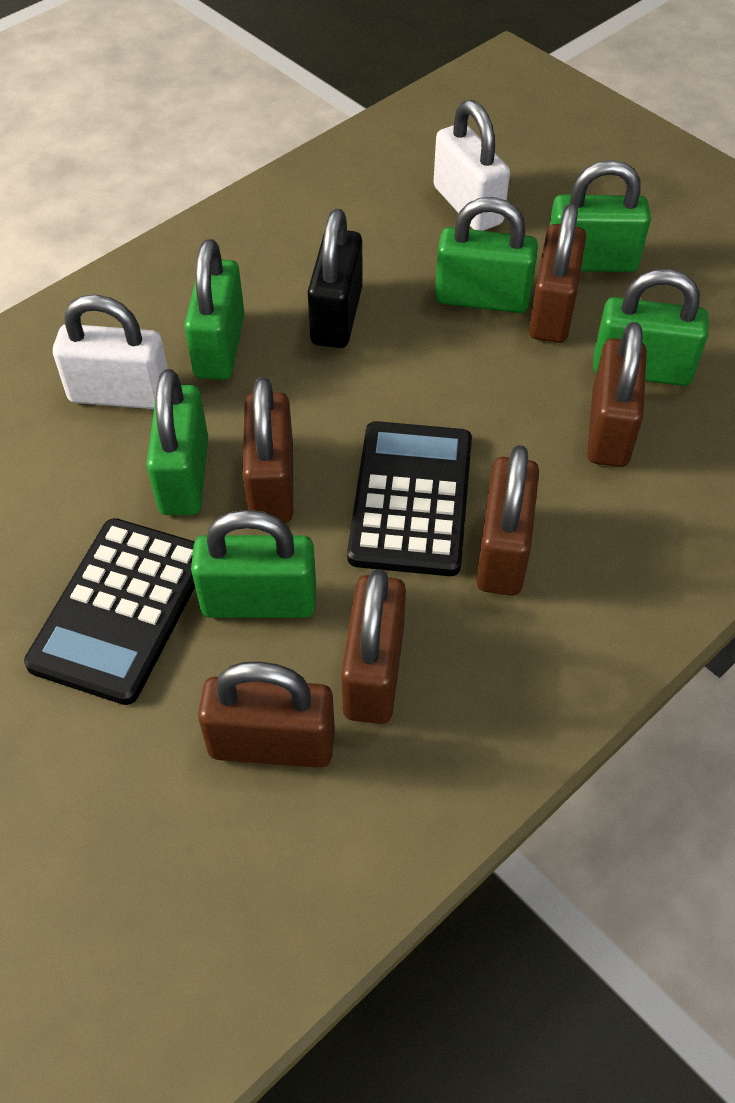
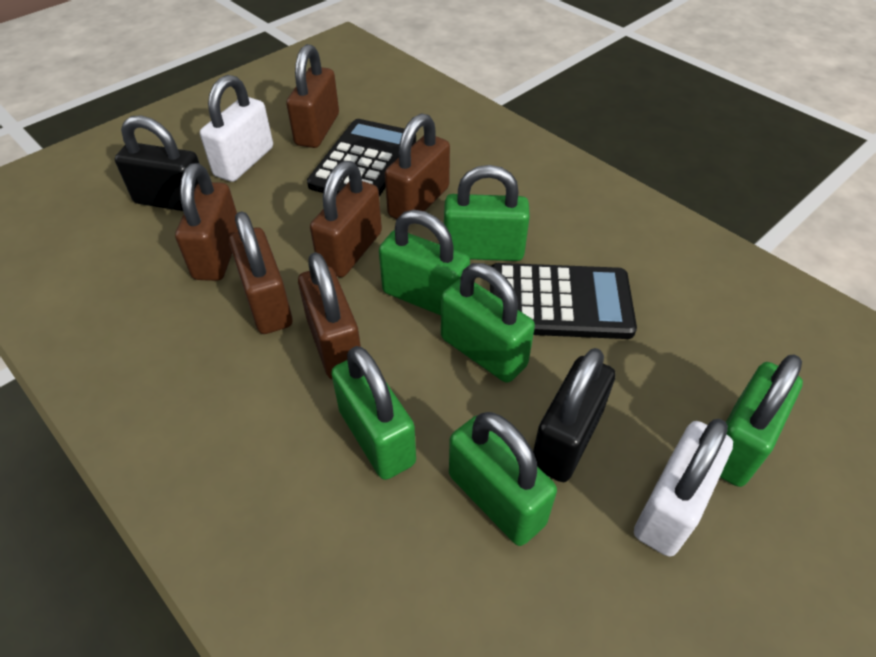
black padlock: [308,209,363,348] = 1 -> [115,115,200,211] [533,348,616,482] = 2

